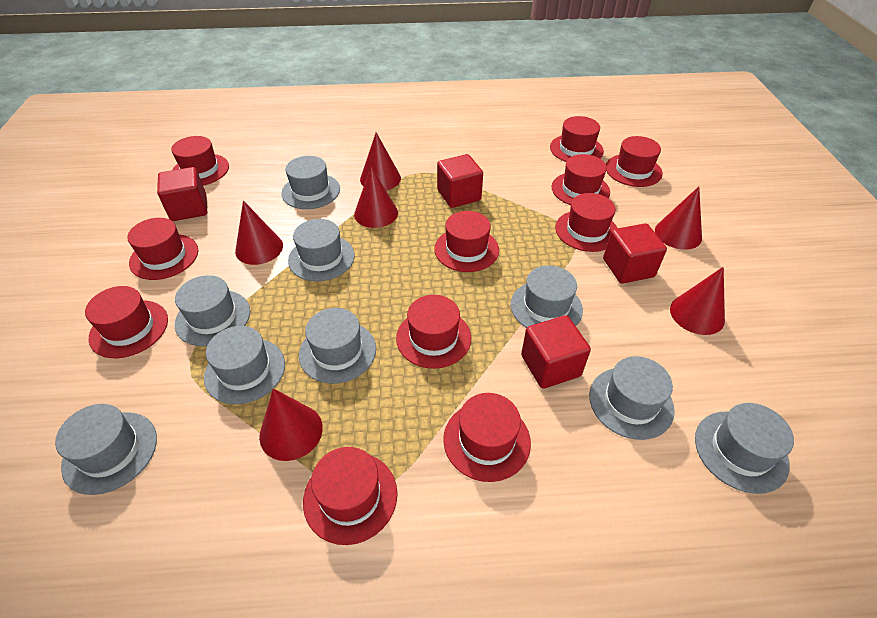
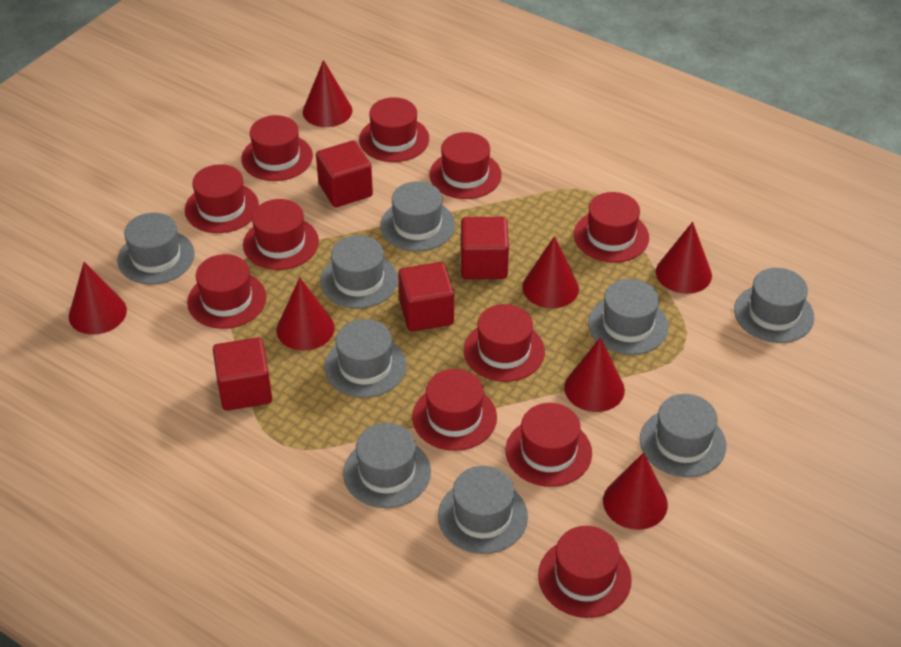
red cone: [235,200,283,265] [259,388,323,461] [354,166,398,228] [360,132,401,190] [655,187,702,250] [670,267,725,335] = 6 -> [69,262,127,335] [276,277,335,351] [303,60,352,127] [522,236,579,308] [564,337,625,412] [603,452,668,530] [656,222,712,294] = 7

